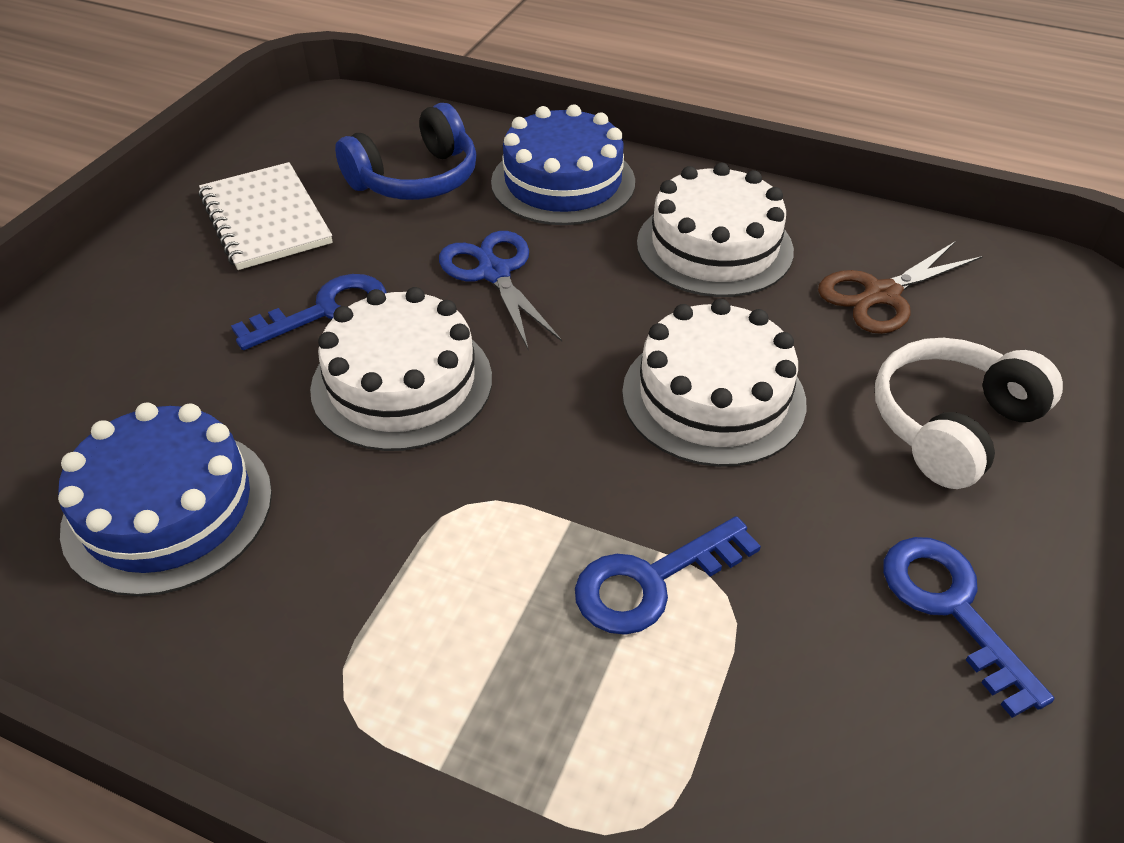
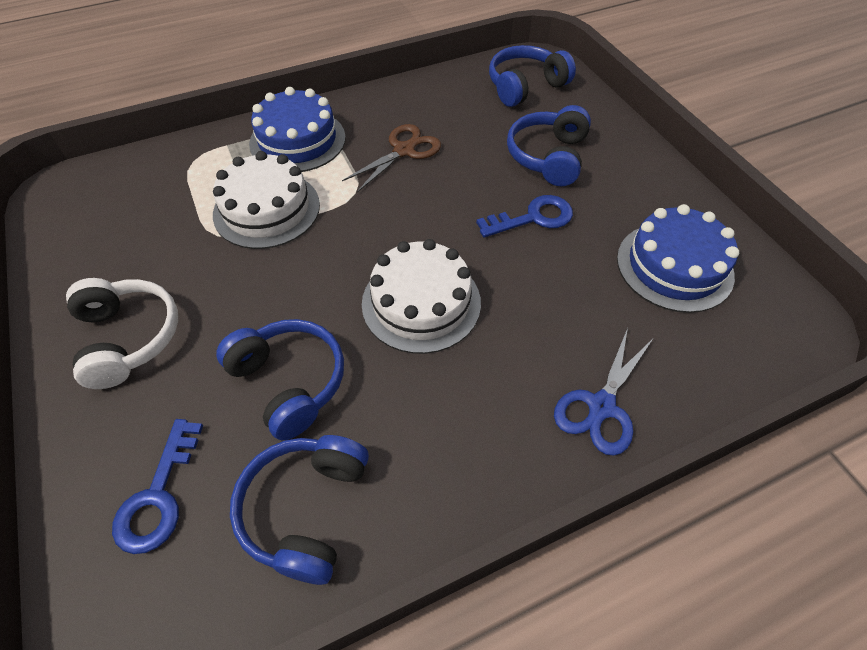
blue headphones: [335,103,477,200] = 1 -> [216,319,344,440] [230,435,369,585] [489,45,576,107] [507,105,591,186] = 4
blue key: [231,274,386,350] [575,516,761,635] [883,537,1054,718] = 3 -> [112,419,203,554] [476,195,573,237] = 2
white cake: [310,287,492,451] [622,299,806,467] [637,163,794,297] = 3 -> [213,151,320,249] [362,239,481,354] = 2
white notebook: [199,162,333,270] = 1 -> none = 0

